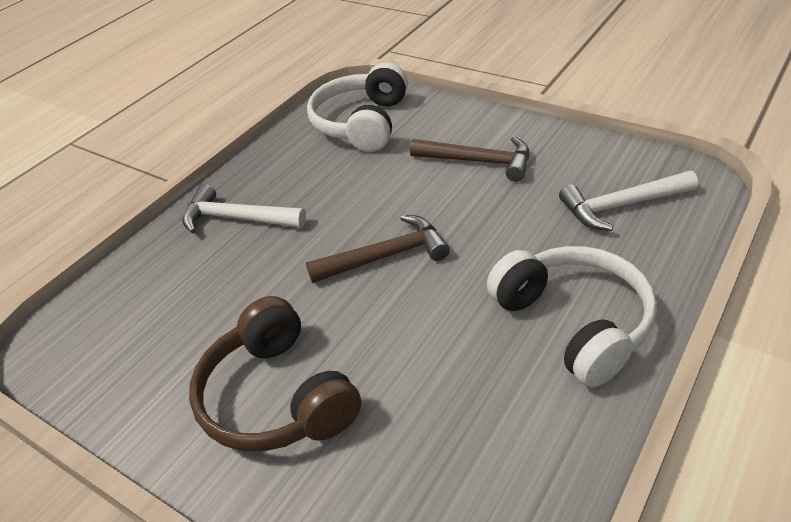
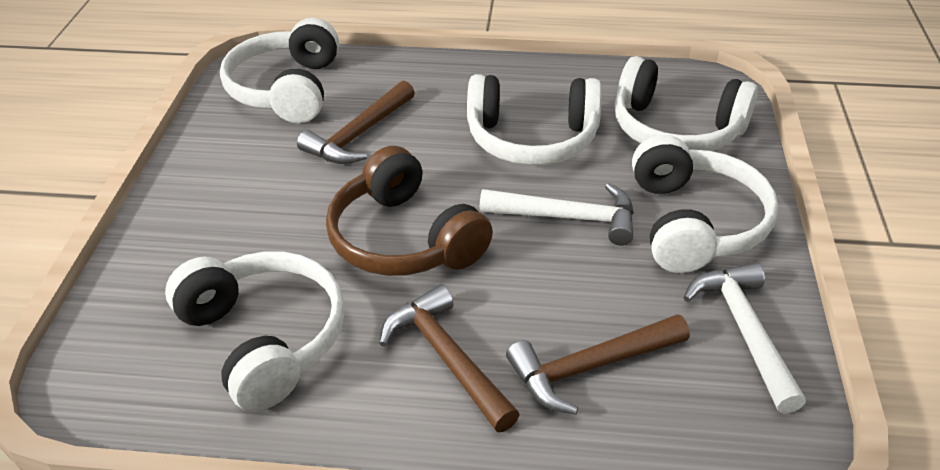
brown hammer: [306,215,450,283] [410,137,529,182] = 2 -> [297,80,415,164] [379,285,520,432] [506,314,690,415] = 3
white headphones: [307,62,408,152] [487,246,657,387] = 2 -> [165,251,345,411] [220,18,339,123] [467,74,602,165] [614,56,758,151] [632,135,778,273] = 5

